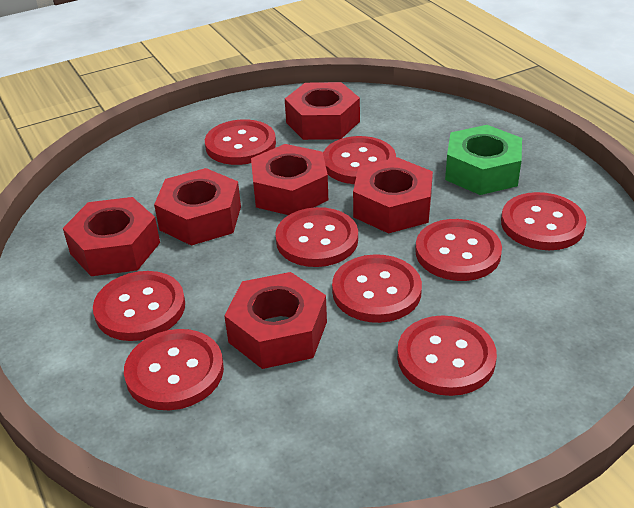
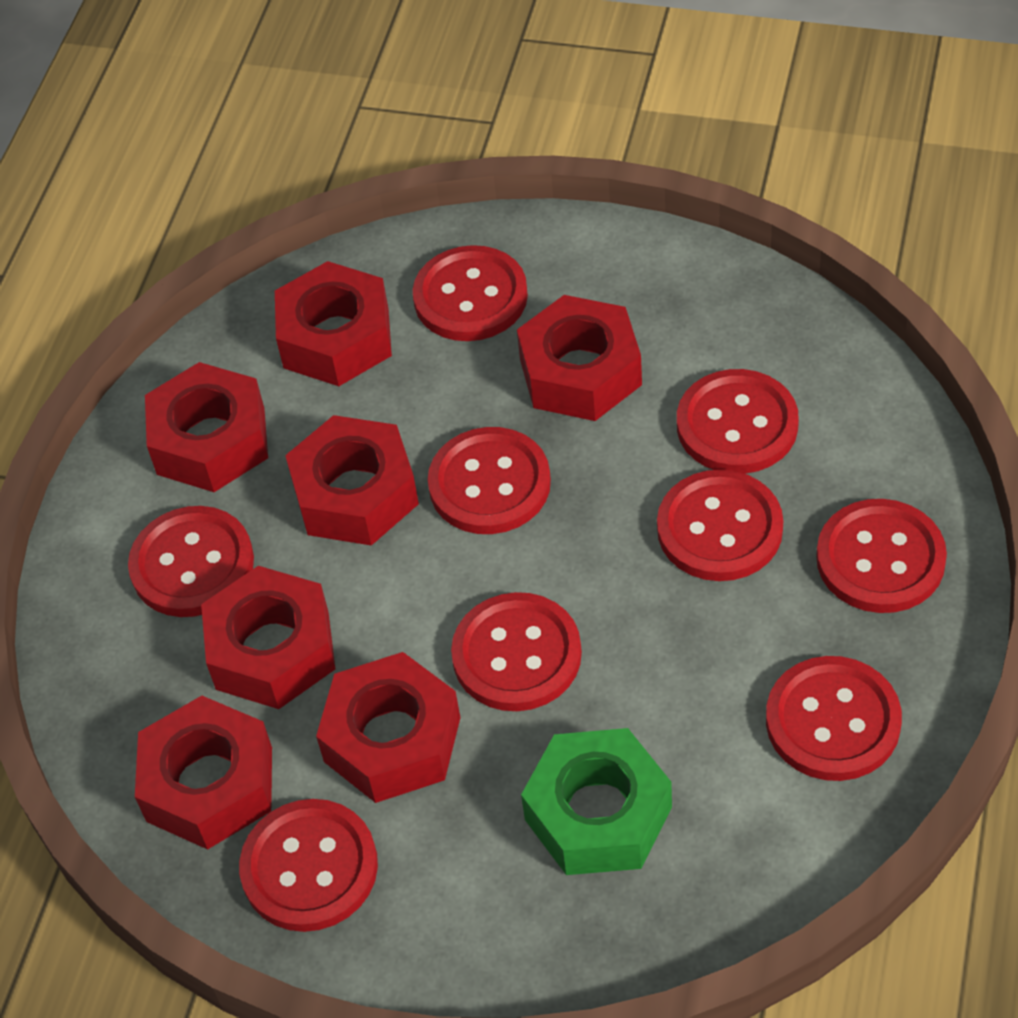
red nut: [63,197,160,276] [154,168,241,246] [224,272,327,369] [251,144,328,215] [285,82,360,140] [353,157,433,234] = 6 -> [135,696,272,850] [145,362,268,492] [201,566,335,709] [275,261,392,386] [285,415,419,546] [316,652,460,803] [517,295,642,421] = 7

